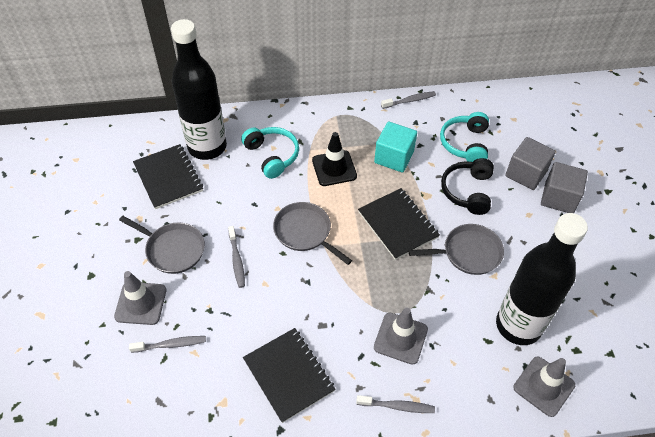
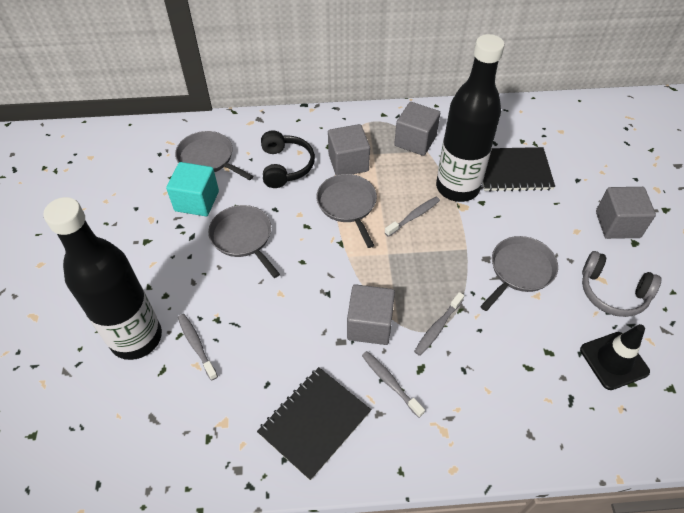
black notebook: [133,144,203,209] [243,328,336,423] [358,188,440,260] = 3 -> [257,367,371,481] [483,147,555,192] = 2
grey cube: [505,137,556,190] [541,162,588,213] = 2 -> [328,124,370,175] [347,284,395,345] [394,102,440,156] [596,187,656,239] = 4
grey headphones: none = 0 -> [582,251,662,317] = 1
grey pan: [119,216,205,274] [273,202,352,265] [409,224,504,275] = 3 -> [175,131,253,180] [208,205,280,278] [316,174,377,248] [480,236,558,311] = 4
grey traffic cone: [114,271,166,325] [374,308,428,365] [513,357,575,417] = 3 -> none = 0
turquoise headphones: [241,127,299,179] [440,112,489,162] = 2 -> none = 0

